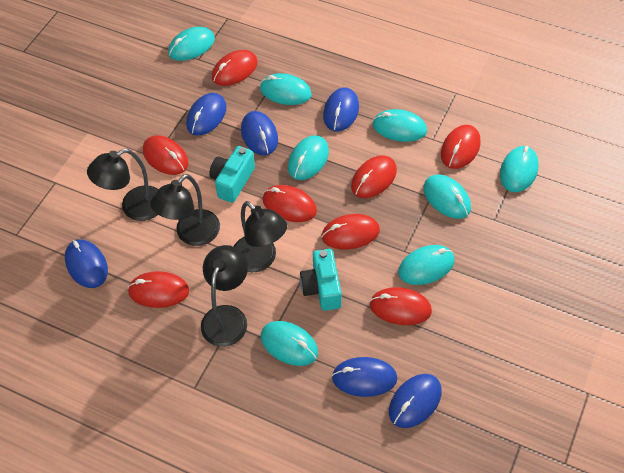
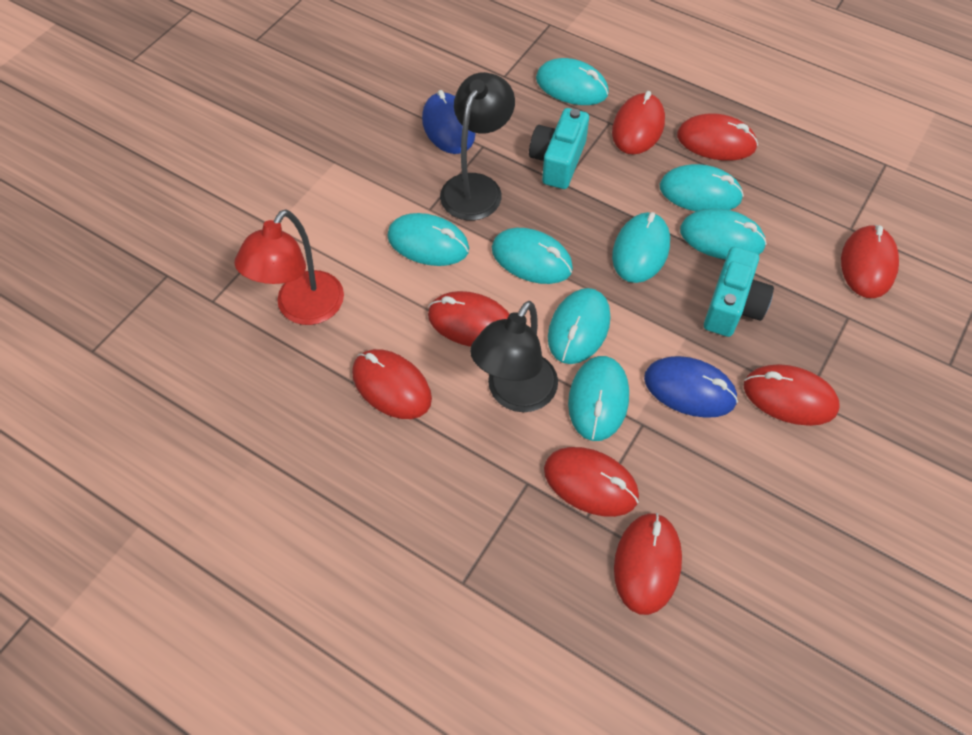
black lamp: [87,149,159,221] [150,174,220,246] [201,245,248,347] [233,201,287,273] = 4 -> [440,72,515,221] [470,301,558,412] = 2
blue mouse: [65,239,108,288] [186,93,226,136] [241,111,278,155] [323,87,359,131] [332,357,397,397] [389,374,442,428] = 6 -> [422,90,476,154] [644,356,738,418] = 2
red lamp: none = 0 -> [234,209,344,325] = 1

